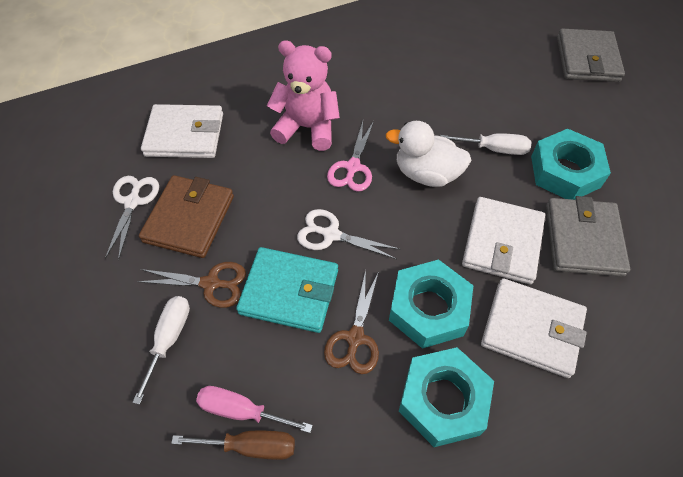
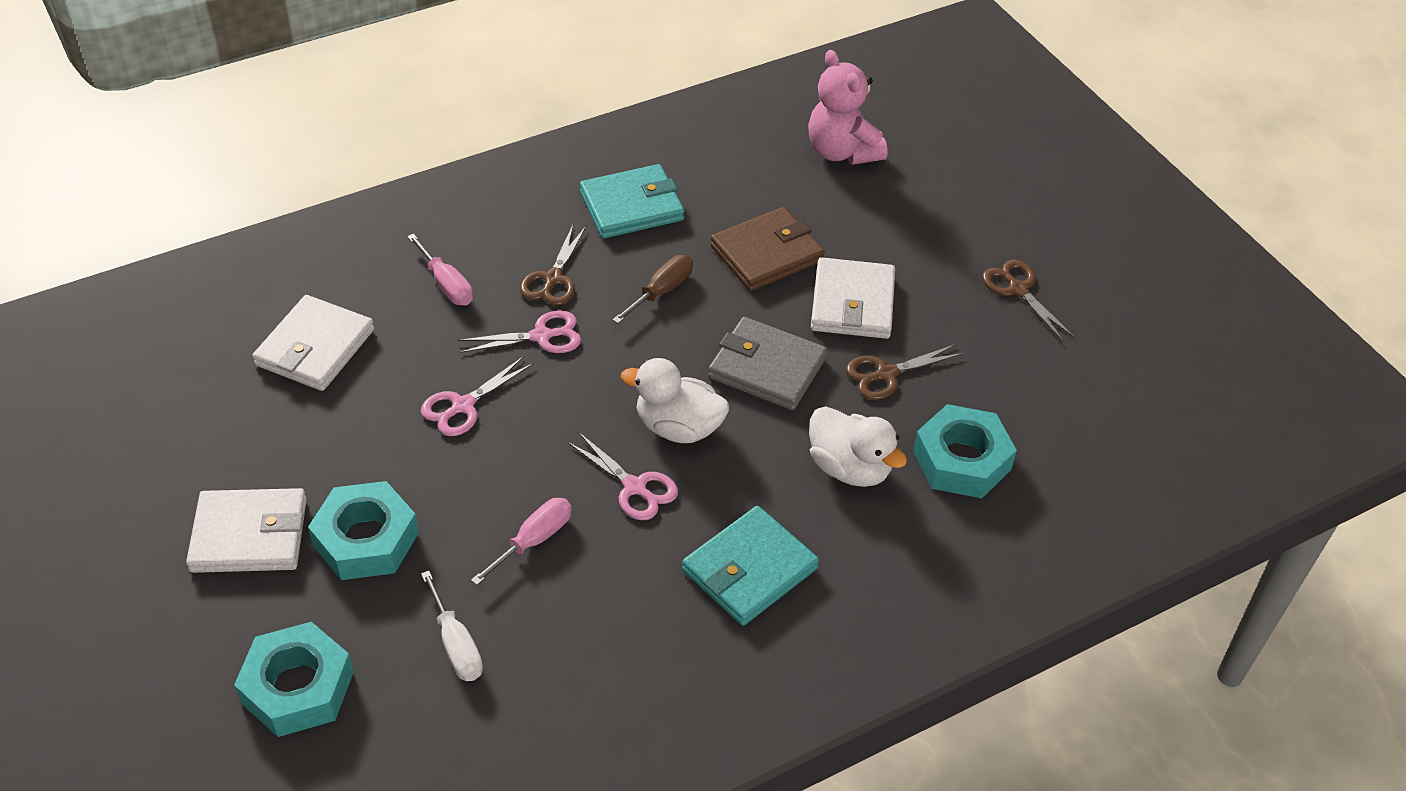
brown scissors: [137,262,246,308] [324,270,379,374] = 2 -> [520,225,586,306] [846,344,964,400] [982,260,1074,342] = 3
grey wallet: [546,196,630,277] [557,28,625,82] = 2 -> [708,317,827,410] = 1
pink scissors: [327,121,374,192] = 1 -> [421,356,534,436] [458,310,581,353] [567,432,678,520] = 3
pink screwdriver: [196,386,313,433] = 1 -> [407,234,473,305] [471,498,572,585] = 2
turquoise wallet: [236,247,338,333] = 1 -> [580,164,684,238] [682,506,819,626] = 2
white duck: [386,121,471,187] = 1 -> [621,358,729,443] [809,406,907,487] = 2
white scissors: [105,176,159,261] [297,209,399,259] = 2 -> none = 0
white screwdriver: [132,296,190,405] [440,133,532,155] = 2 -> [421,571,483,681] = 1

